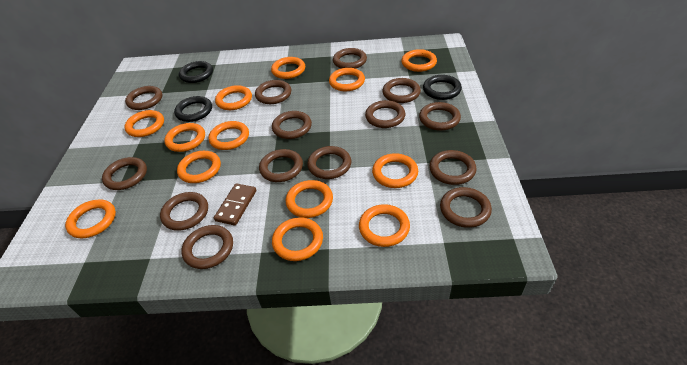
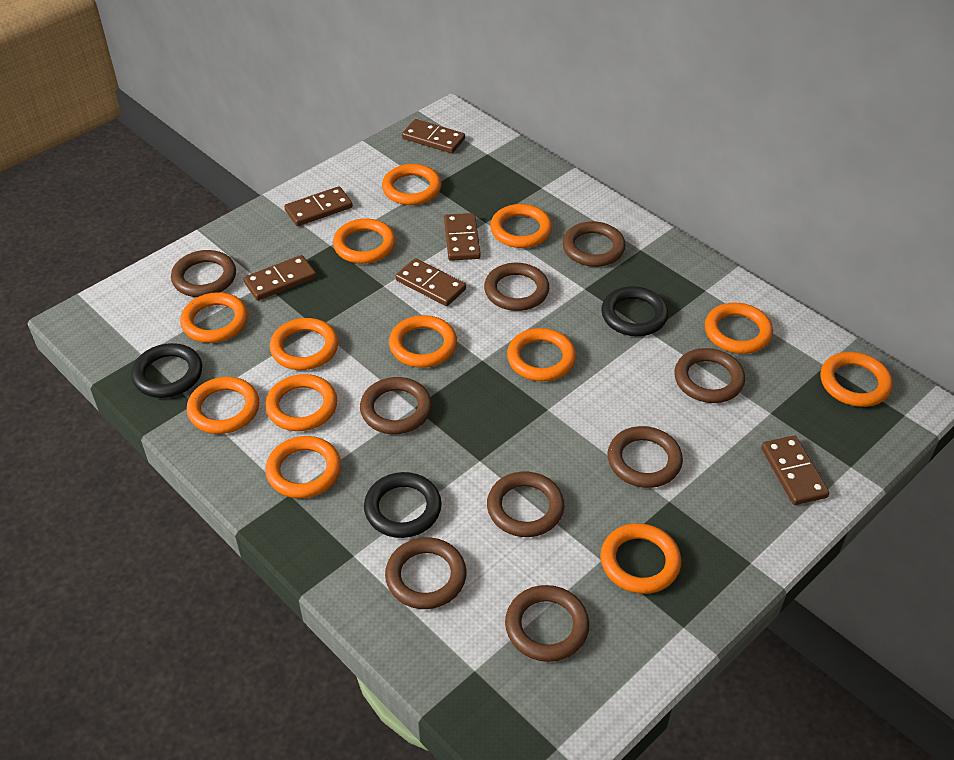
brown domino: [214,183,256,226] = 1 -> [243,255,316,301] [284,186,353,226] [395,258,466,306] [402,119,465,153] [444,213,481,261] [761,436,829,505] = 6
brown ring: [102,157,147,190] [125,86,162,110] [160,192,208,231] [181,225,233,269] [255,80,291,104] [259,149,303,182] [272,111,312,139] [307,146,351,179] [333,48,367,69] [365,100,405,128] [382,78,421,103] [419,102,461,131] [429,150,477,185] [440,187,492,228] = 14 -> [171,250,236,297] [360,377,432,434] [385,537,467,609] [484,263,549,311] [487,472,564,537] [505,585,590,662] [562,221,626,267] [608,426,683,488] [674,348,745,403] = 9

